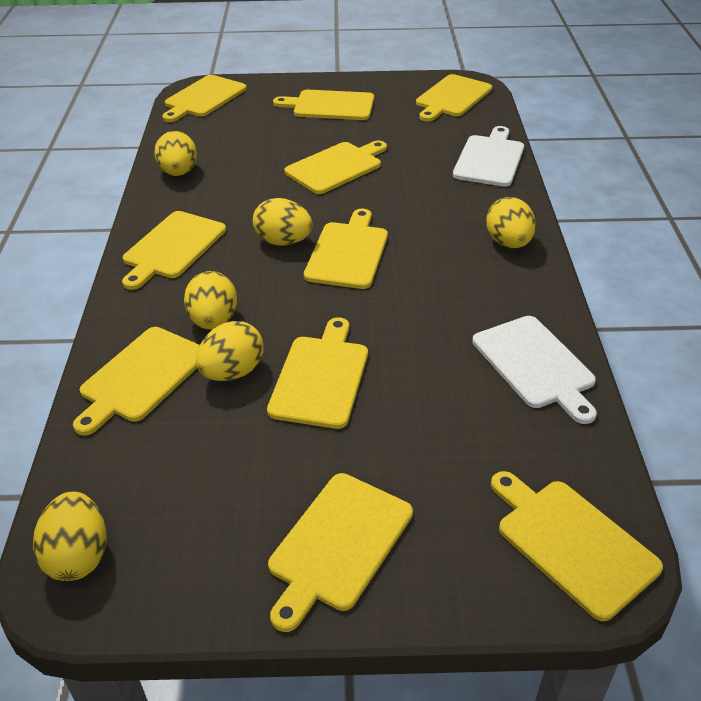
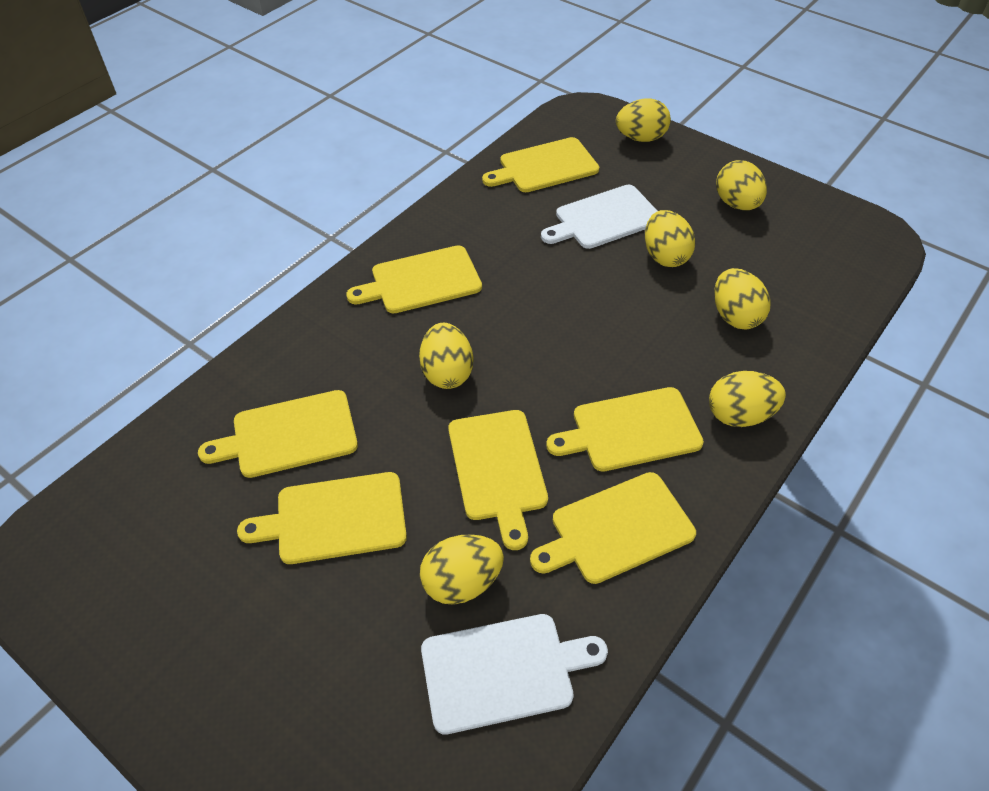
yellow cutting board: [73,327,200,436] [122,211,226,290] [162,75,247,122] [267,317,368,429] [268,473,413,632] [273,90,374,120] [284,141,387,194] [304,209,388,289] [416,74,492,121] [491,471,663,621] = 10 -> [198,390,358,478] [237,472,407,564] [346,245,482,313] [448,410,548,550] [482,137,599,192] [530,472,696,584] [546,387,704,472] = 7
yellow egg: [33,492,107,581] [154,131,197,176] [184,271,237,329] [196,321,263,381] [253,198,313,246] [486,197,536,248] = 6 -> [419,323,473,389] [420,534,504,605] [616,98,671,142] [645,210,695,267] [709,371,786,427] [714,268,771,330] [716,160,767,210] = 7

